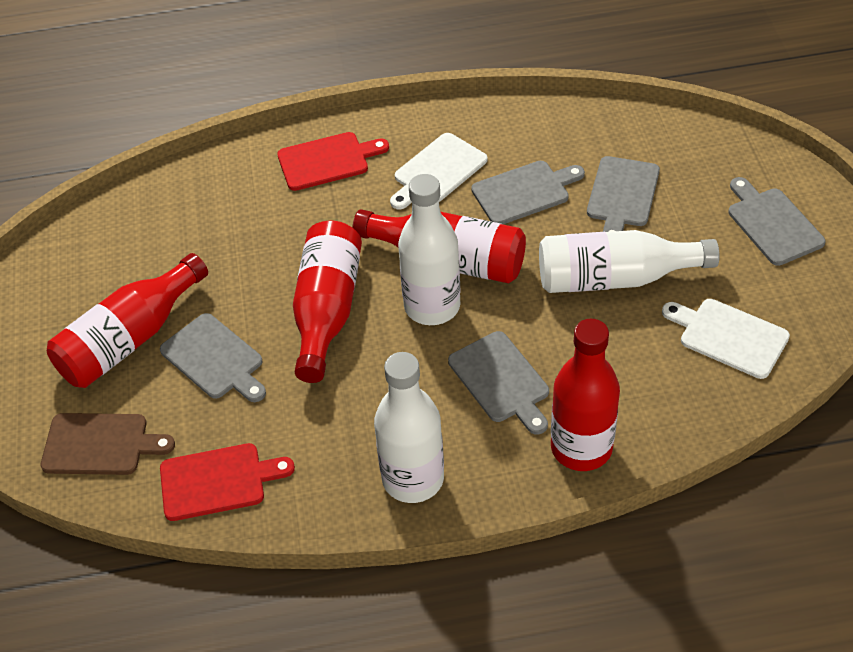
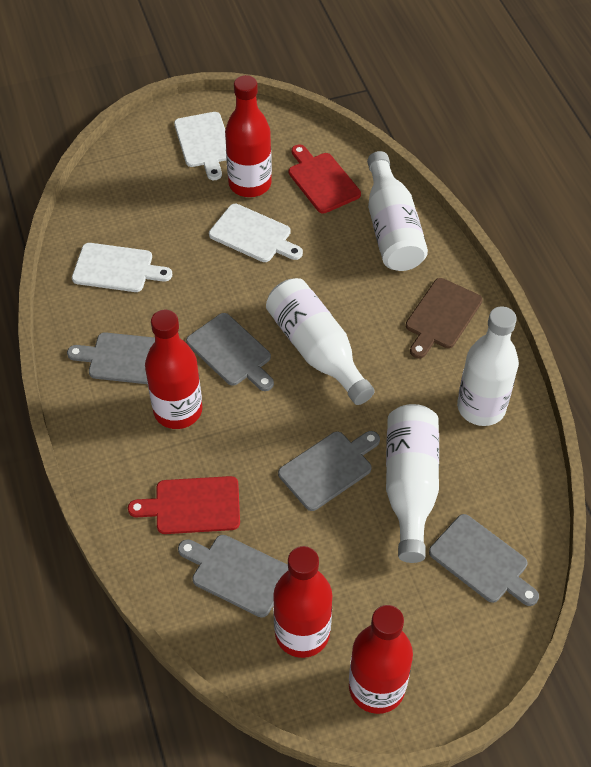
white bottle: [374,352,444,503] [398,174,461,325] [539,230,720,293] = 3 -> [266,278,375,405] [367,151,428,271] [386,404,439,563] [457,306,519,426] = 4
white cutting board: [390,133,488,210] [662,299,790,379] = 2 -> [72,243,172,292] [174,112,226,180] [209,204,303,262] = 3

